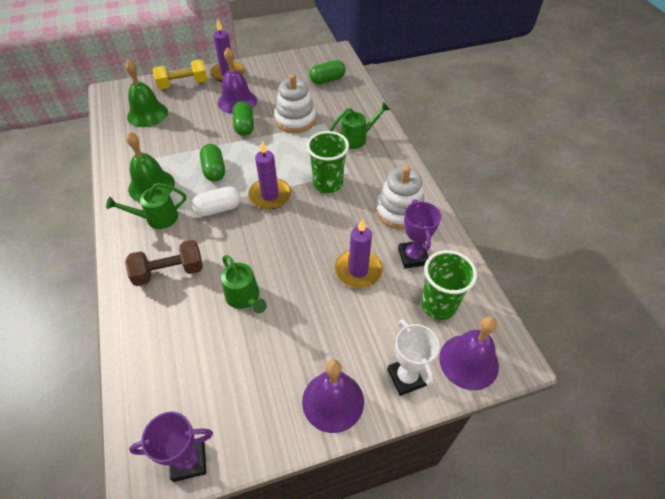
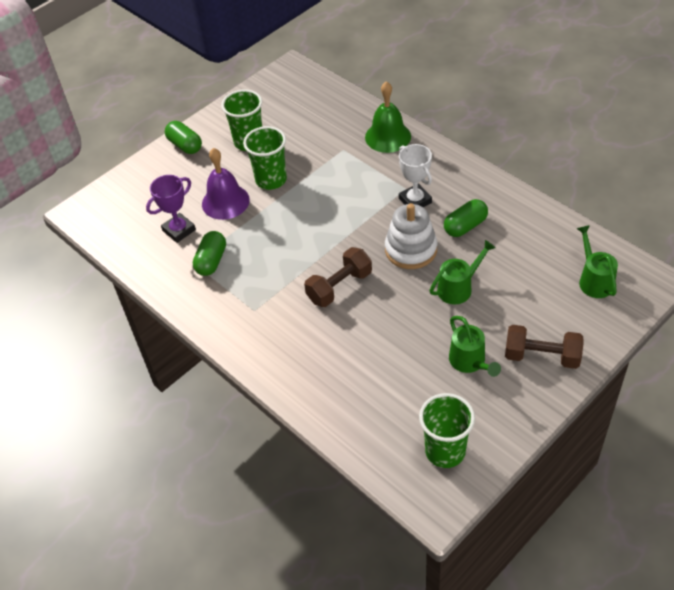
brown dumbbell: [125,240,203,286] = 1 -> [304,247,372,307] [505,325,584,369] = 2
green bell: [125,60,168,127] [126,132,175,202] = 2 -> [365,81,411,153] = 1
green cup: [307,131,349,193] [421,250,477,320] = 2 -> [221,89,262,151] [243,126,287,190] [419,393,475,468] = 3
purple bell: [218,47,257,114] [302,359,364,433] [439,316,499,390] = 3 -> [202,148,250,220] = 1
purple candle: [210,19,245,82] [248,140,291,209] [335,219,383,288] = 3 -> none = 0
purple trophy: [129,411,213,482] [398,199,441,268] = 2 -> [146,175,196,243] = 1
white capsule: [192,186,241,216] = 1 -> none = 0
white stacking toy: [274,74,316,133] [376,166,425,229] = 2 -> [385,203,437,269] = 1
yellow dumbbell: [152,60,207,89] = 1 -> none = 0

